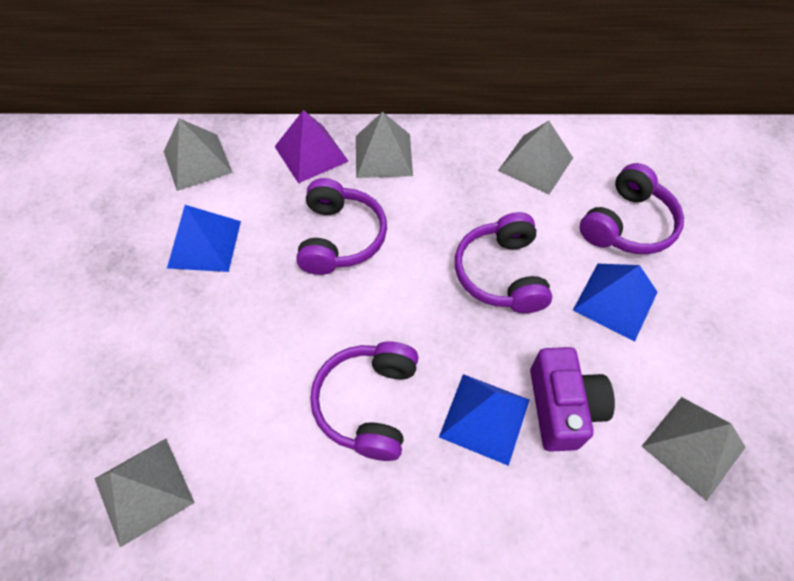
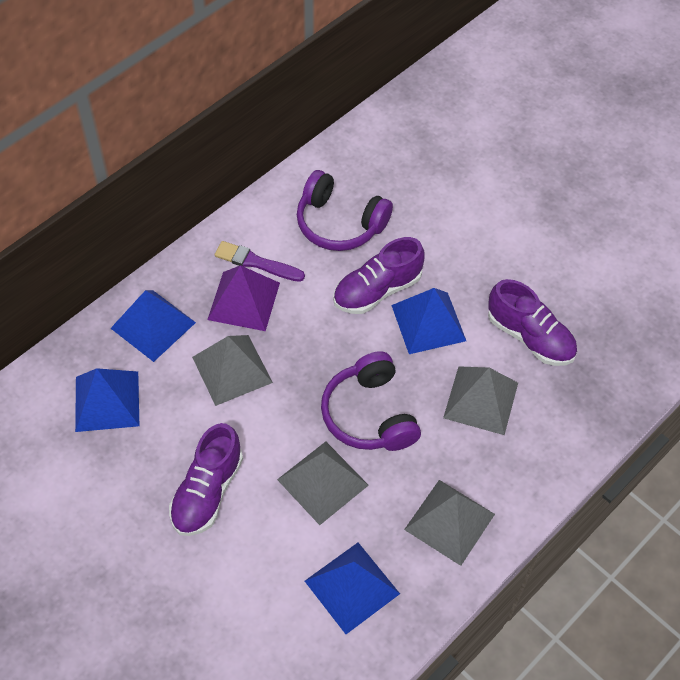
blue pyramid: [167,205,241,272] [439,374,529,466] [573,264,657,341] = 3 -> [75,368,139,432] [111,290,196,362] [305,543,400,634] [391,288,466,354] = 4
grey pyramid: [95,439,195,547] [163,118,233,191] [356,112,413,178] [498,121,573,194] [642,397,746,501] = 5 -> [192,335,273,406] [277,442,369,525] [404,480,495,566] [443,366,518,435] = 4
purple brush: none = 0 -> [215,241,305,282] = 1
purple camera: [530,347,615,452] = 1 -> none = 0
purple headphones: [296,178,387,275] [310,341,418,461] [455,212,552,313] [580,163,684,254] = 4 -> [297,170,393,251] [321,351,421,451] = 2
purple shoe: none = 0 -> [169,423,243,536] [333,237,425,314] [488,279,577,366] = 3

